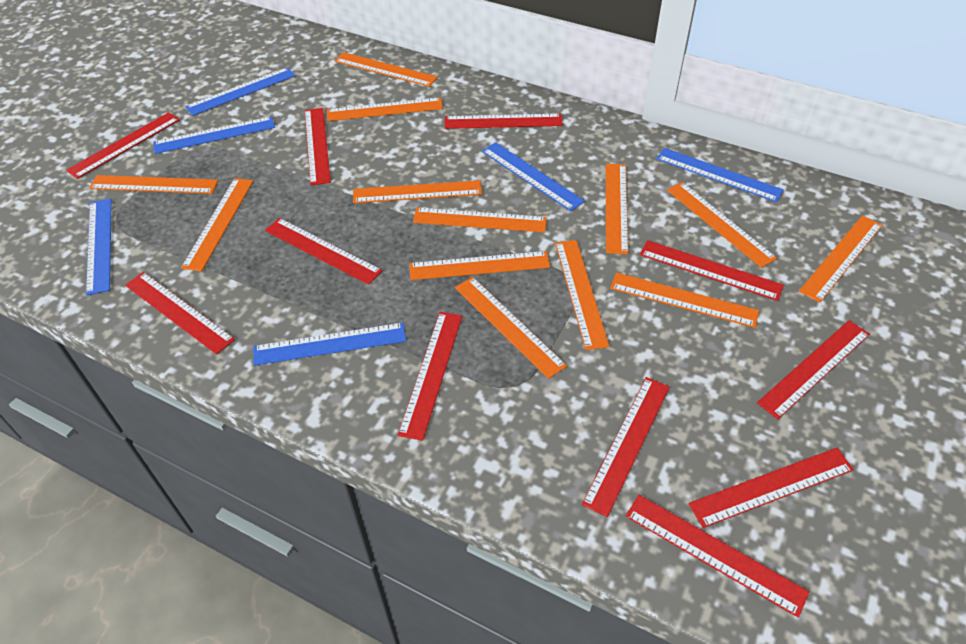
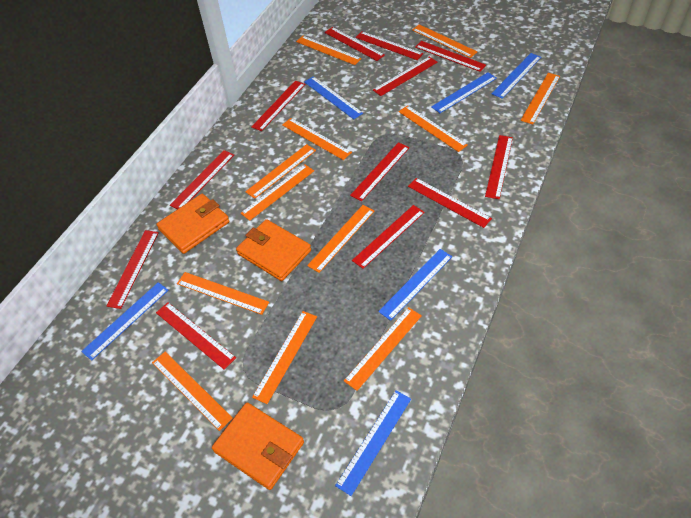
orange ruler: [89,175,218,194] [181,178,253,271] [327,97,443,121] [335,52,438,87] [353,180,482,203] [409,251,550,280] [413,208,547,232] [455,277,567,379] [555,240,609,350] [606,164,628,254] [610,272,759,328] [667,182,777,268] [799,215,882,303] = 13 -> [152,352,233,431] [177,272,269,315] [241,164,314,221] [245,144,316,199] [252,311,317,404] [282,118,352,160] [296,36,362,65] [307,205,374,273] [344,307,422,391] [399,105,468,152] [412,24,477,58] [520,73,560,124] = 12
orange wallet: none = 0 -> [156,194,230,254] [212,402,304,490] [236,219,311,281] = 3
red ruler: [66,112,180,179] [125,272,235,354] [265,218,383,285] [305,108,331,185] [398,312,462,441] [445,114,563,129] [582,377,670,517] [626,495,810,617] [640,240,784,301] [689,448,854,528] [757,320,870,419] = 11 -> [107,230,159,309] [156,302,236,370] [170,150,234,209] [251,80,305,131] [325,27,385,61] [350,142,410,201] [352,205,425,269] [355,31,423,60] [373,57,437,96] [408,178,492,228] [415,41,486,72] [485,135,513,199] = 12

